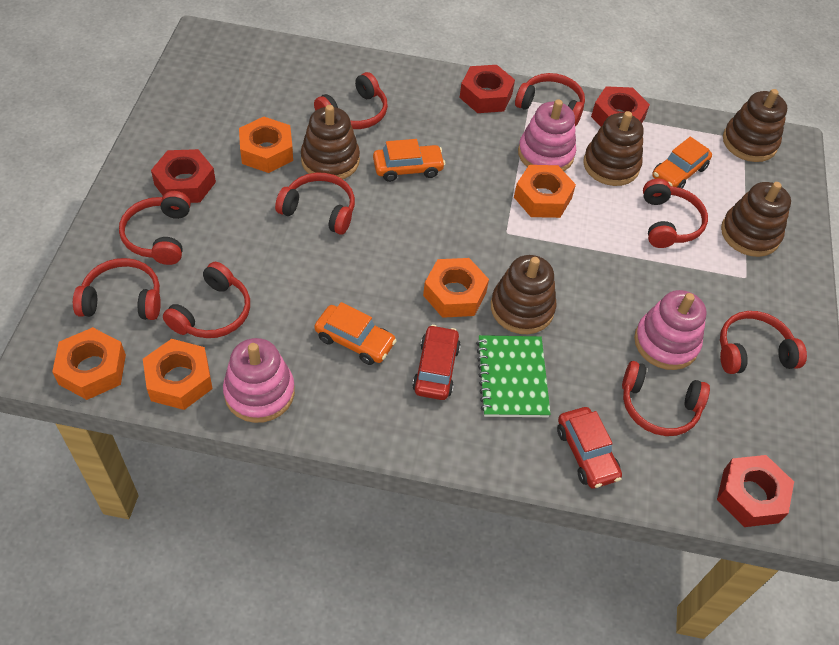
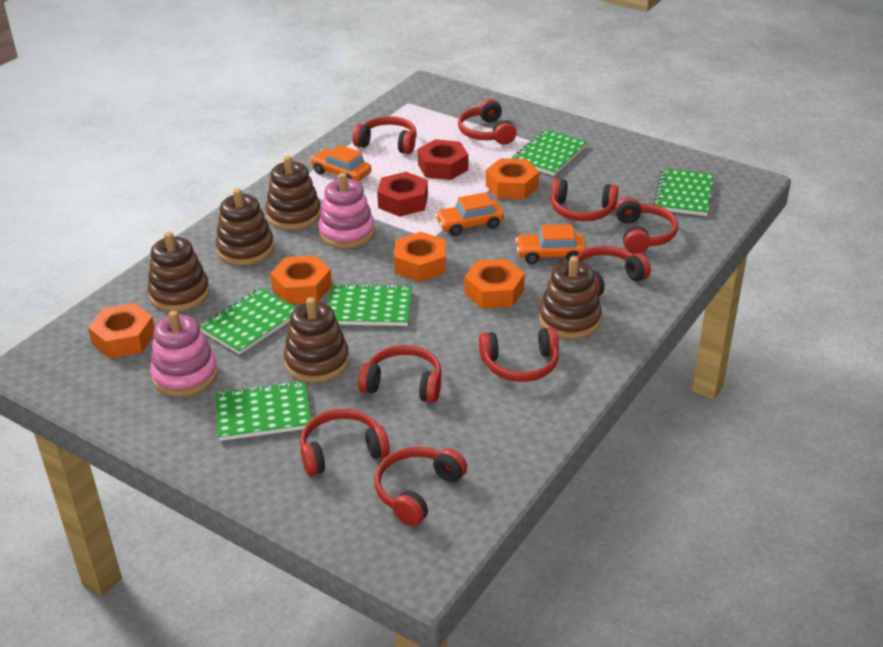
green notebook: [476,335,551,417] = 1 -> [200,287,296,355] [215,380,311,441] [328,283,412,326] [511,129,587,176] [653,168,714,216] = 5
pink stacking toy: [223,338,295,423] [518,100,576,171] [634,290,707,370] = 3 -> [150,311,218,397] [318,173,375,248] = 2
red car: [412,325,461,400] [557,407,622,489] = 2 -> none = 0
red nut: [151,149,216,203] [460,65,515,113] [591,86,650,127] [717,455,794,527] = 4 -> [377,172,428,217] [418,139,468,180] = 2

